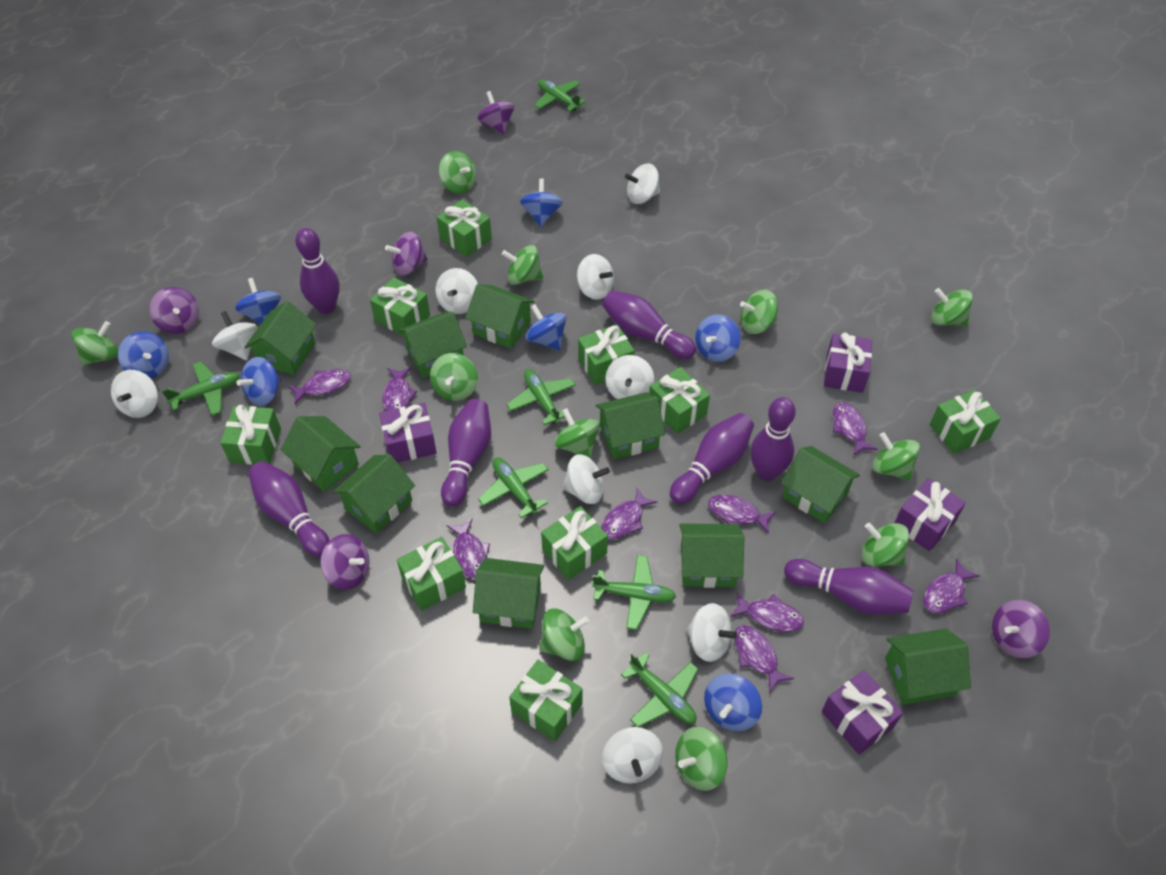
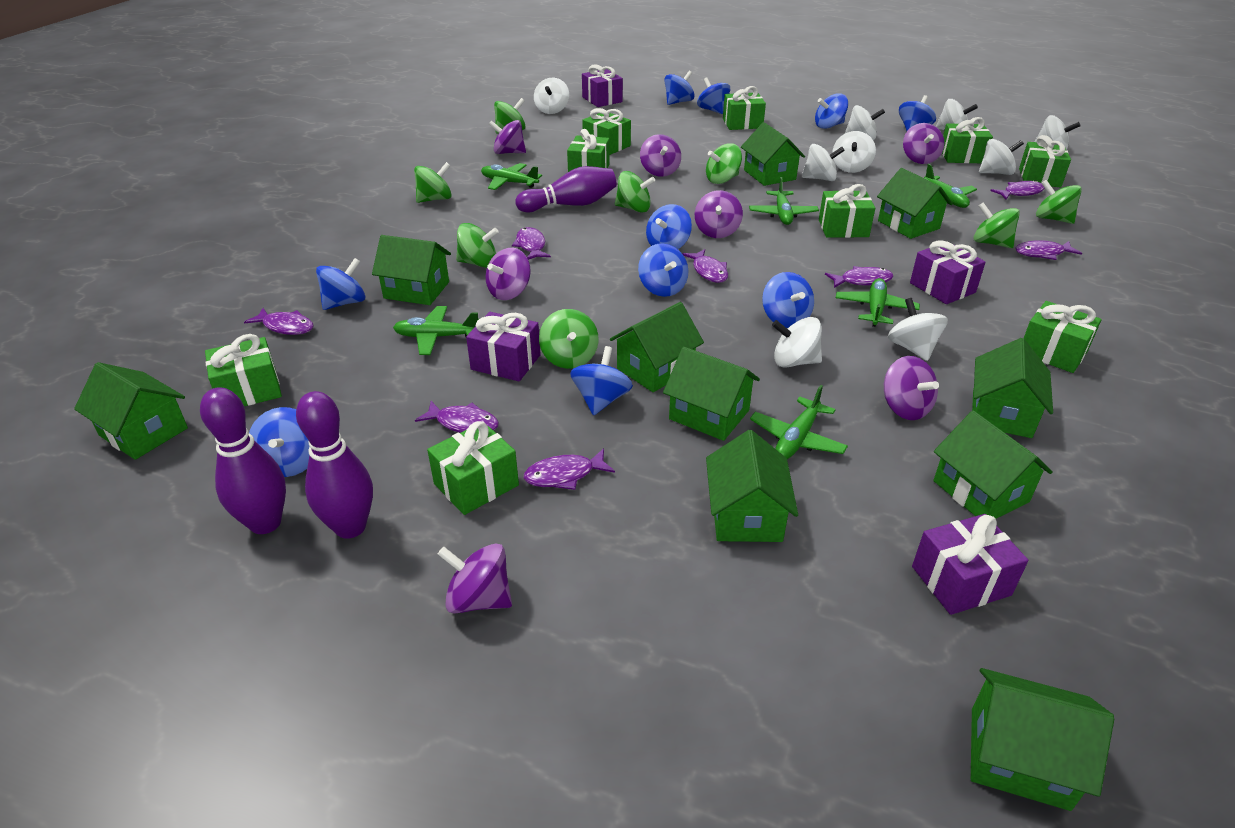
blue spinning top: [118,331,169,379] [235,278,281,325] [236,357,281,406] [520,178,563,227] [525,304,567,351] [695,314,740,362] [704,674,762,731] = 7 -> [249,407,310,477] [316,258,365,310] [570,346,633,415] [638,243,688,297] [646,204,692,249] [664,71,695,105] [697,77,730,114] [762,272,814,328] [815,93,848,129] [899,95,936,131] = 10
green spinning top: [71,321,118,366] [430,353,478,401] [439,151,476,194] [502,245,543,285] [539,608,589,661] [554,408,600,459] [675,727,728,791] [740,290,778,334] [861,523,909,566] [872,432,920,481] [931,288,973,326] = 11 -> [414,162,452,203] [456,223,499,268] [494,98,526,134] [539,309,599,369] [615,171,655,213] [706,143,742,184] [973,202,1020,248] [1036,180,1082,224] = 8
purple bowling pin: [248,461,330,557] [295,228,340,314] [441,399,491,507] [602,290,696,359] [670,413,754,504] [750,397,796,481] [784,559,914,615] = 7 -> [200,387,286,534] [296,391,373,539] [516,166,617,212] = 3
purple fish: [288,369,351,404] [382,367,417,411] [446,518,490,579] [601,488,657,539] [708,494,776,534] [730,592,804,632] [734,625,794,693] [833,403,877,456] [923,558,980,613] = 9 -> [244,308,314,335] [415,401,499,433] [512,227,551,260] [524,448,615,490] [683,249,728,283] [825,266,894,288] [990,180,1045,200] [1015,240,1082,260] = 8
purple spinning top: [149,287,199,334] [320,534,370,590] [385,232,428,275] [477,91,514,135] [992,600,1050,658] = 5 -> [438,543,512,614] [486,248,531,300] [489,120,526,154] [640,134,681,177] [695,190,743,238] [884,356,939,420] [903,123,945,164] = 7

